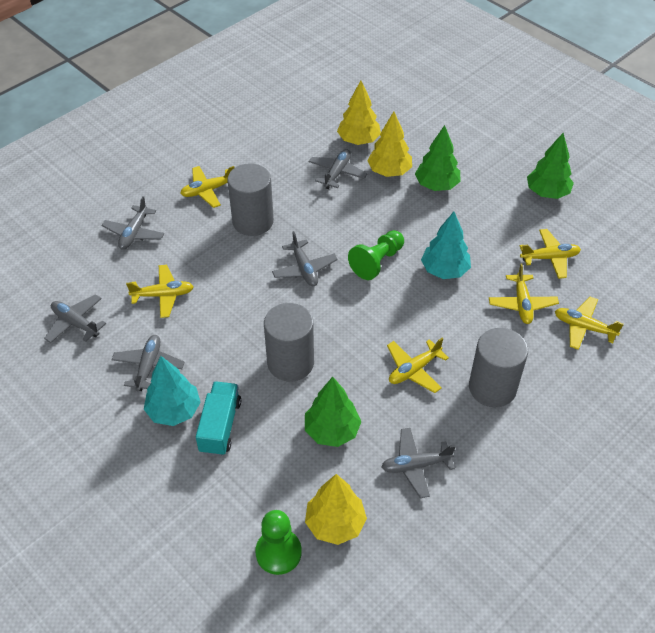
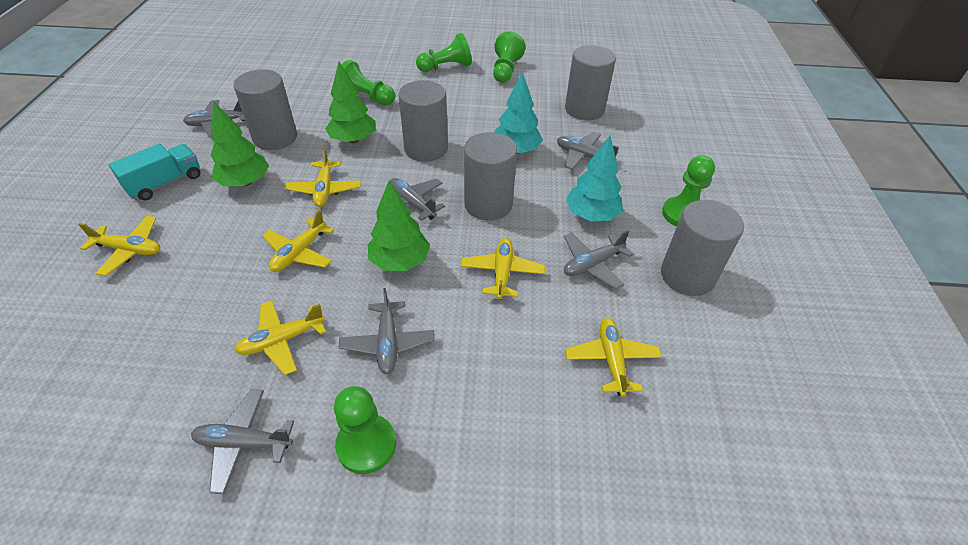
green pawn: [255,510,302,575] [348,230,404,280] = 2 -> [334,386,396,474] [342,60,395,106] [416,33,472,72] [493,32,526,83] [662,155,715,226] = 5
grey cylinder: [227,163,274,236] [264,303,314,382] [469,328,528,407] = 3 -> [234,69,297,150] [398,80,448,162] [464,132,517,221] [565,45,616,120] [661,200,744,296] = 5
yellow tree: [305,474,367,545] [337,81,381,145] [367,112,412,177] = 3 -> none = 0

